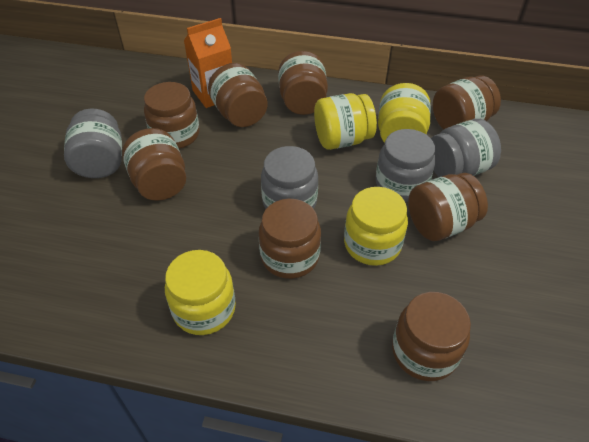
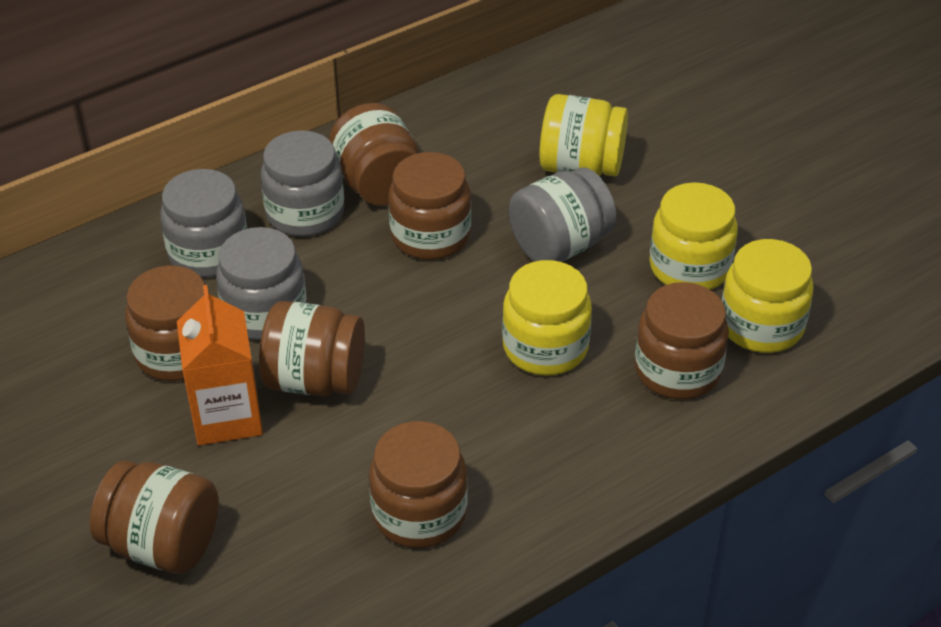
brown jar: [122,128,186,201] [144,82,200,149] [208,63,268,127] [259,199,321,279] [278,51,328,115] [392,292,471,381] [408,173,488,241] [433,76,501,129] = 8 -> [90,460,219,574] [125,266,209,381] [259,301,365,396] [329,103,419,206] [369,421,468,548] [388,152,471,260] [635,282,729,399] = 7

